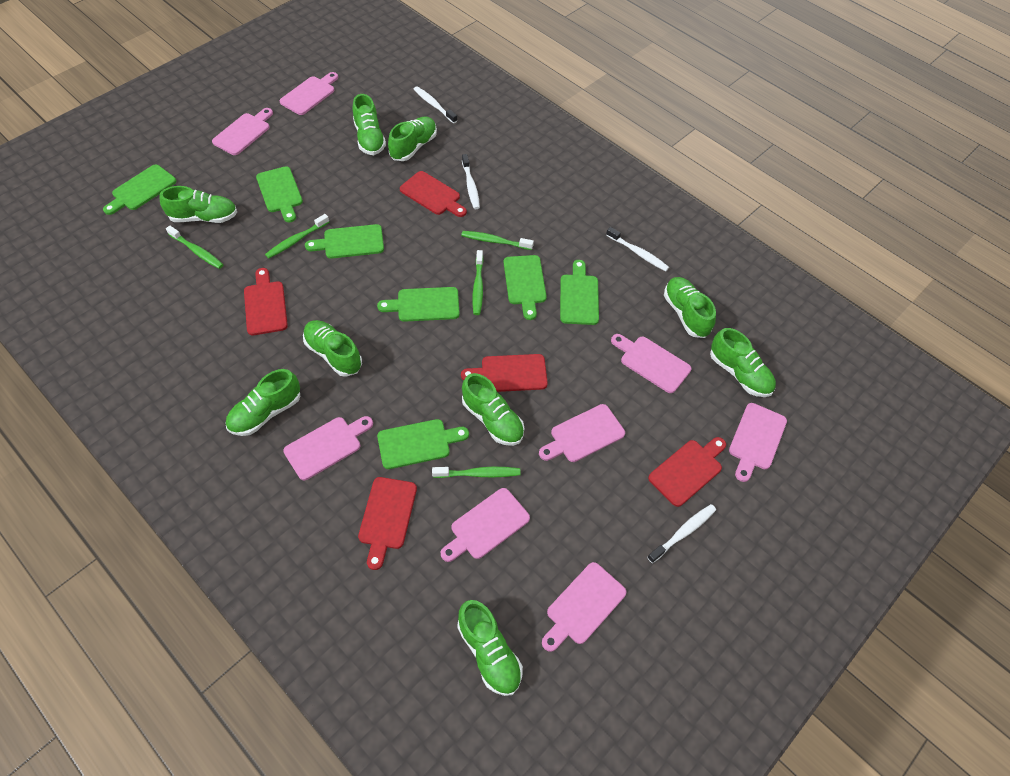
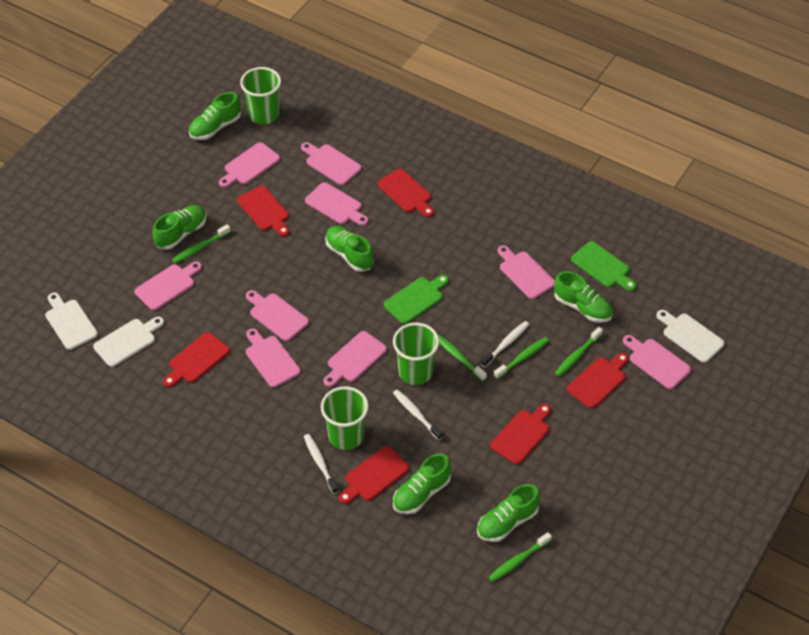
green cup: none = 0 -> [240,67,281,124] [321,386,369,450] [393,323,439,385] = 3
green cutting board: [103,164,177,215] [256,166,303,222] [305,224,384,259] [377,287,460,322] [377,419,469,469] [504,255,547,320] [560,260,599,325] = 7 -> [384,275,449,324] [571,241,636,291] = 2
green shoe: [160,186,237,223] [226,369,301,436] [303,320,362,377] [353,94,386,155] [388,117,437,161] [457,600,523,696] [462,373,524,446] [664,277,716,338] [710,328,776,397] = 9 -> [153,205,206,250] [189,92,241,140] [325,226,374,272] [393,453,451,514] [477,484,540,542] [554,271,613,323] = 6
pink cutting board: [212,108,273,155] [279,72,338,115] [283,416,373,480] [441,488,530,562] [539,404,625,462] [542,562,626,652] [611,334,691,393] [729,403,787,482] = 8 -> [134,261,202,311] [219,142,280,188] [246,290,309,341] [246,329,301,388] [301,142,362,185] [305,182,369,226] [323,331,387,387] [497,245,555,299] [623,335,691,389] = 9
red cutting board: [244,268,288,336] [358,477,417,570] [400,171,467,217] [461,354,548,392] [648,437,726,507] = 5 -> [163,332,230,388] [237,186,290,237] [338,446,409,504] [378,169,434,217] [490,404,551,465] [567,353,629,409] = 6
white cutting board: none = 0 -> [45,293,98,350] [93,317,164,367] [656,310,725,363] = 3
white toothbrush: [414,86,458,124] [462,154,480,209] [606,227,669,271] [647,504,716,563] = 4 -> [304,434,339,494] [393,389,443,440] [481,321,529,367] = 3

